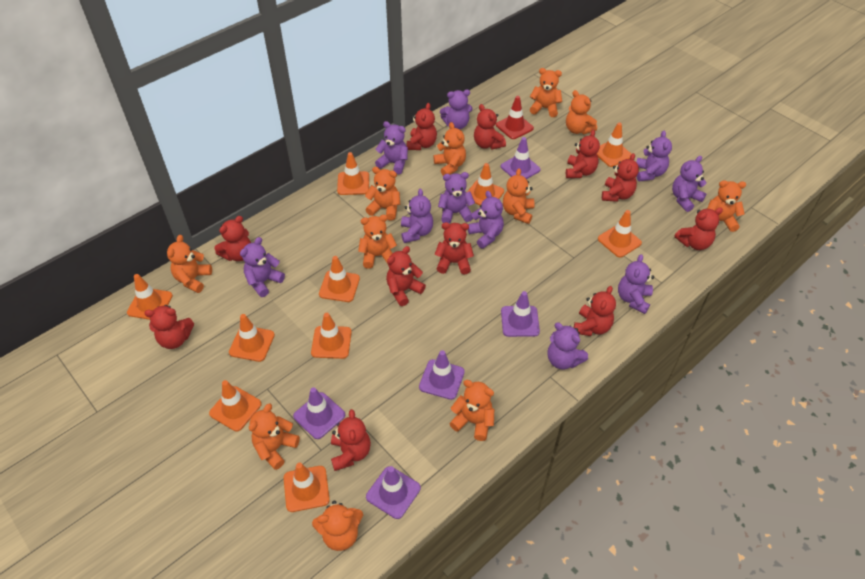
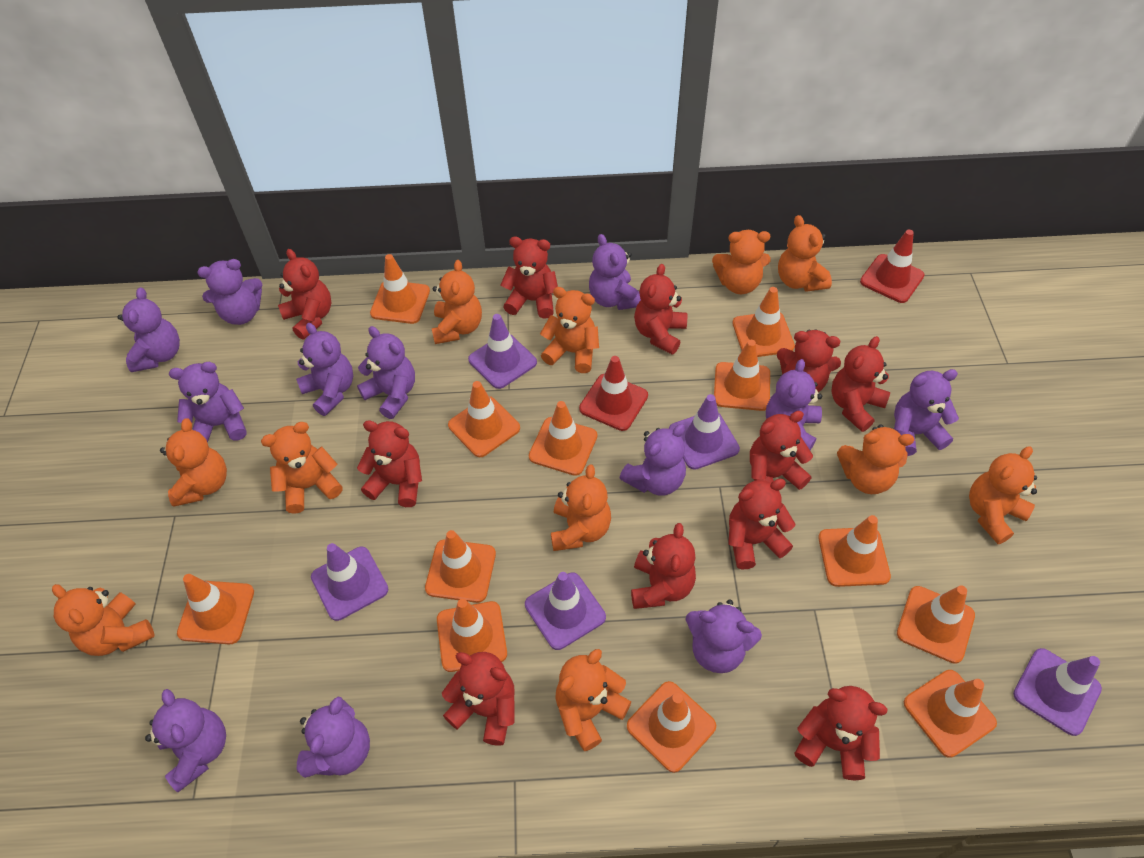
orange traffic cone: [127,274,173,320] [209,380,262,432] [229,314,275,362] [284,463,330,512] [311,313,352,359] [319,256,360,302] [337,152,369,195] [467,163,504,205] [597,123,631,167] [598,210,642,258] = 10 -> [177,574,254,645] [370,254,430,324] [425,530,496,603] [437,599,507,672] [448,381,520,457] [529,401,597,476] [627,681,716,773] [714,340,770,411] [732,287,795,357] [818,515,891,587] [897,586,975,664] [904,670,997,758] = 12
purple teddy bear: [240,237,285,297] [375,121,408,174] [401,189,433,243] [438,172,475,223] [440,90,472,129] [468,191,504,249] [547,322,588,369] [618,254,654,314] [636,130,672,182] [672,156,707,212] = 10 -> [117,288,180,372] [145,689,226,792] [169,362,247,443] [197,259,263,325] [296,323,353,416] [297,696,370,778] [357,326,415,419] [589,234,641,310] [620,424,686,496] [685,599,762,673] [766,359,822,450] [894,369,959,456] = 12
red traffic cone: [496,96,534,139] = 1 -> [579,356,648,431] [860,230,925,303] = 2

